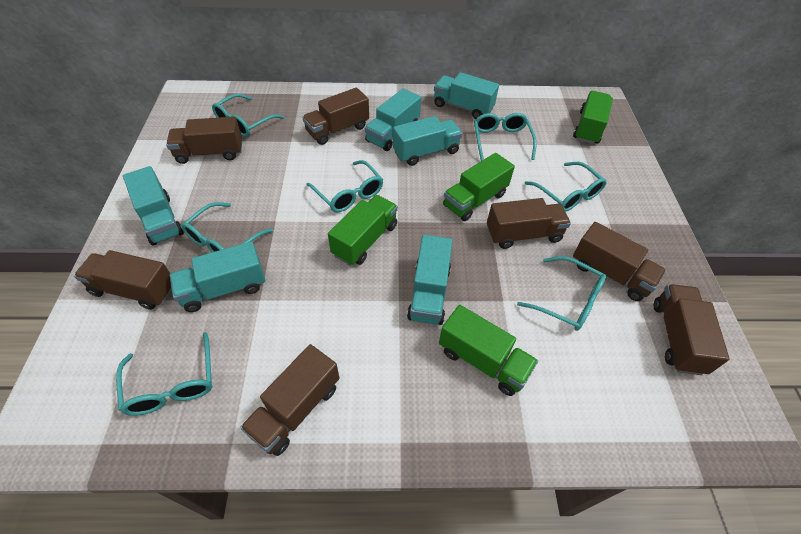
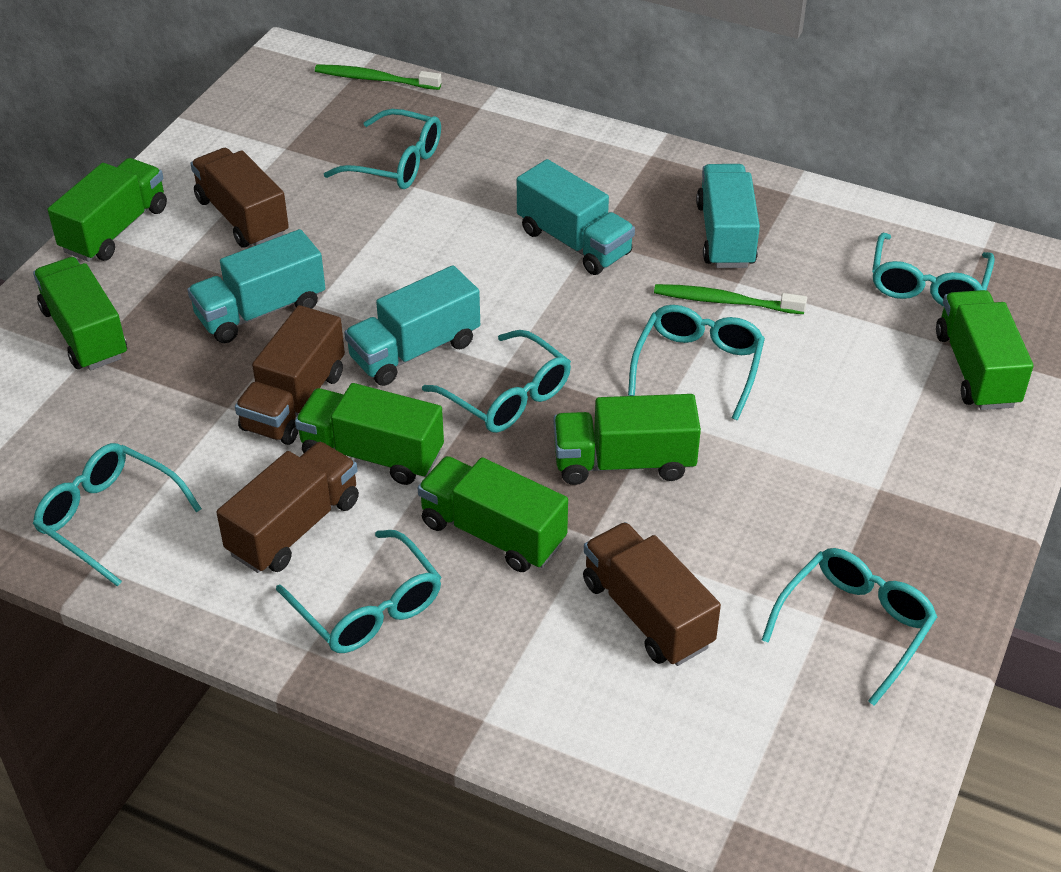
brown truck: [74,250,172,310] [166,117,242,164] [240,344,339,456] [302,88,369,145] [487,198,571,249] [573,222,666,301] [654,284,730,375] = 7 -> [190,148,289,248] [216,442,359,573] [235,305,345,445] [583,522,721,666] = 4
green toothbrush: none = 0 -> [315,64,442,90] [654,284,807,314] = 2
green truck: [328,195,398,266] [439,305,538,396] [443,153,515,221] [573,91,613,144] = 4 -> [33,257,127,370] [48,158,167,262] [295,383,444,485] [417,456,568,572] [554,394,701,485] [936,290,1034,410] = 6
turquoise truck: [123,166,184,246] [169,241,265,312] [365,88,421,151] [393,116,462,166] [407,235,453,325] [434,72,499,119] = 6 -> [187,229,325,343] [344,265,480,386] [517,159,635,275] [696,164,760,268] = 4

